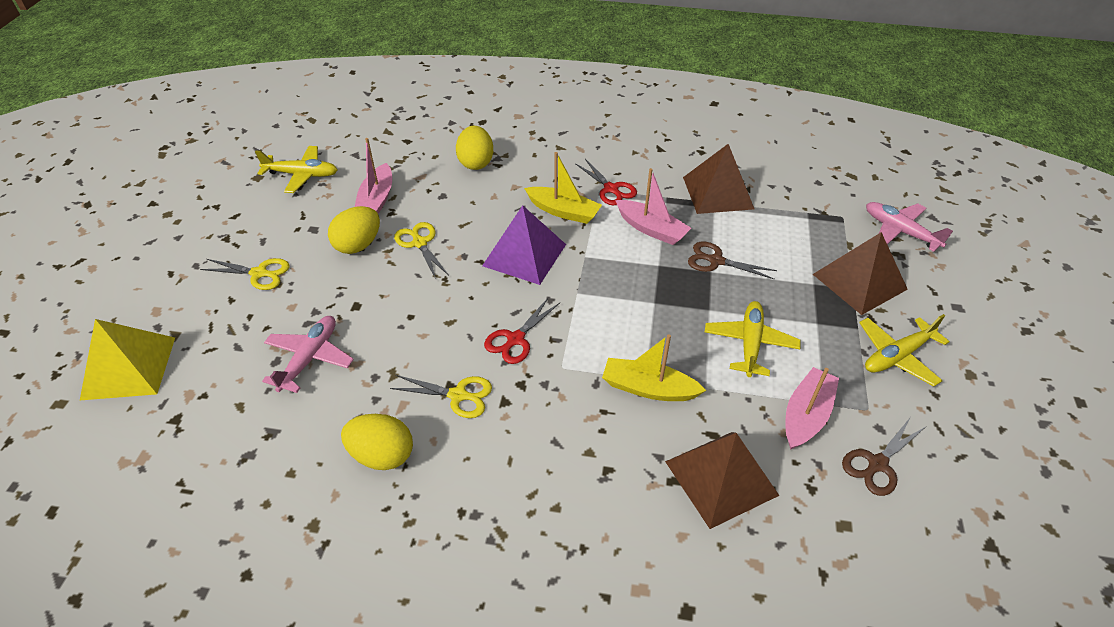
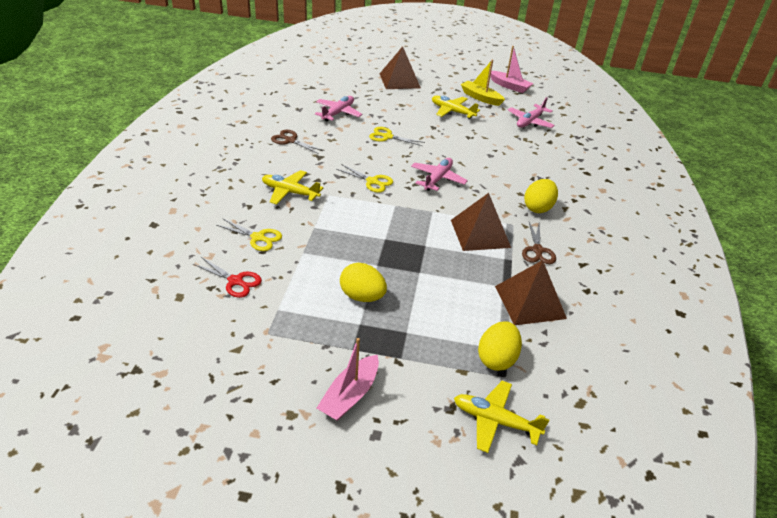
pink boat: [355,138,392,214] [615,168,691,245] [785,367,839,450] = 3 -> [317,338,379,421] [491,46,533,93] = 2
pink plane: [262,316,354,393] [866,202,953,252] = 2 -> [315,96,362,122] [411,158,468,191] [508,97,555,128] = 3
purple pyramid: [482,205,566,285] = 1 -> none = 0
red scissors: [484,297,560,364] [575,159,637,205] = 2 -> [193,257,262,298] = 1
yellow boat: [524,152,602,224] [602,334,706,401] = 2 -> [461,60,505,106] = 1
yellow pyramid: [80,319,175,400] = 1 -> none = 0

